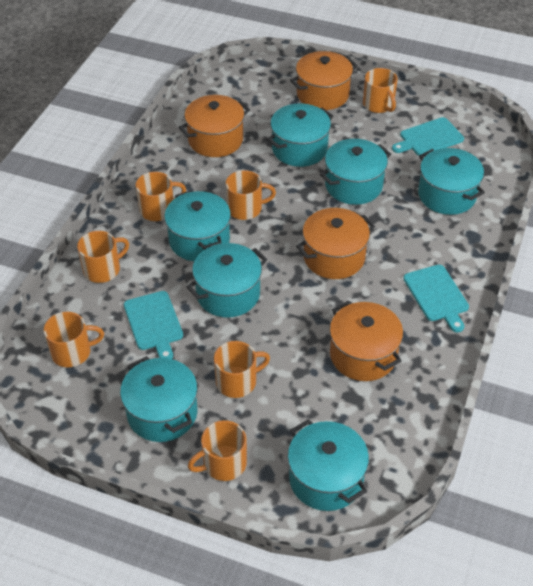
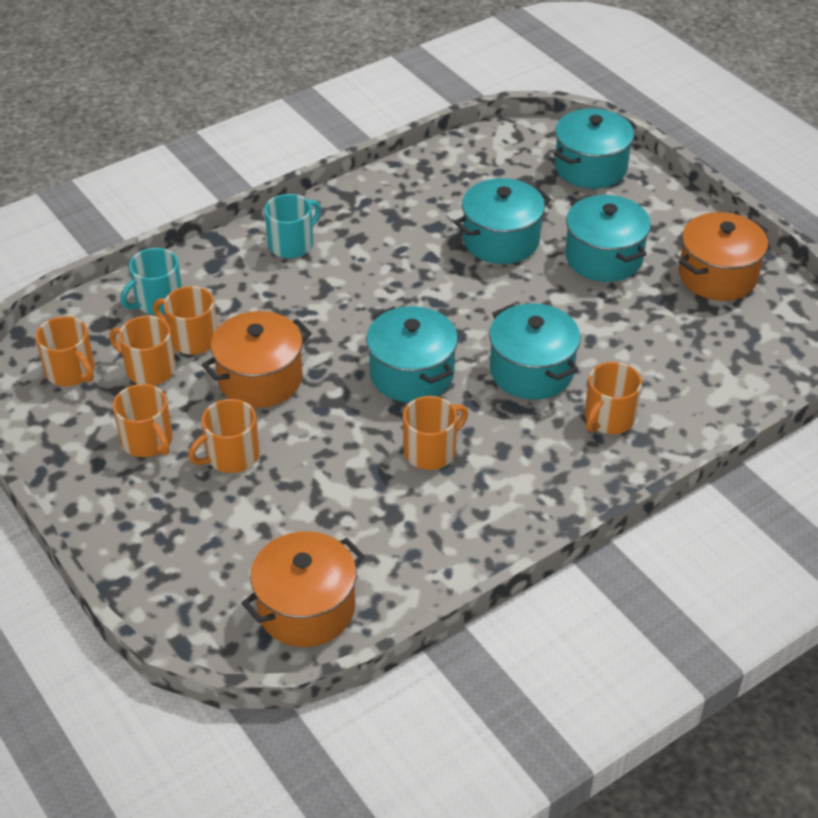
orange pot: [179,95,250,157] [290,51,358,110] [296,208,375,279] [330,301,403,381] = 4 -> [202,311,312,408] [242,531,365,647] [679,212,768,301] = 3
turquoise cutting board: [124,291,183,359] [392,117,464,156] [403,265,469,333] = 3 -> none = 0
turquoise mug: none = 0 -> [120,248,182,315] [264,194,321,258] = 2
turquoise pot: [120,356,198,442] [164,190,231,261] [186,243,267,317] [267,103,333,167] [288,419,369,511] [320,139,391,205] [418,148,485,215] = 7 -> [366,306,458,403] [454,178,551,264] [489,303,581,400] [553,108,634,189] [565,195,651,282] = 5

